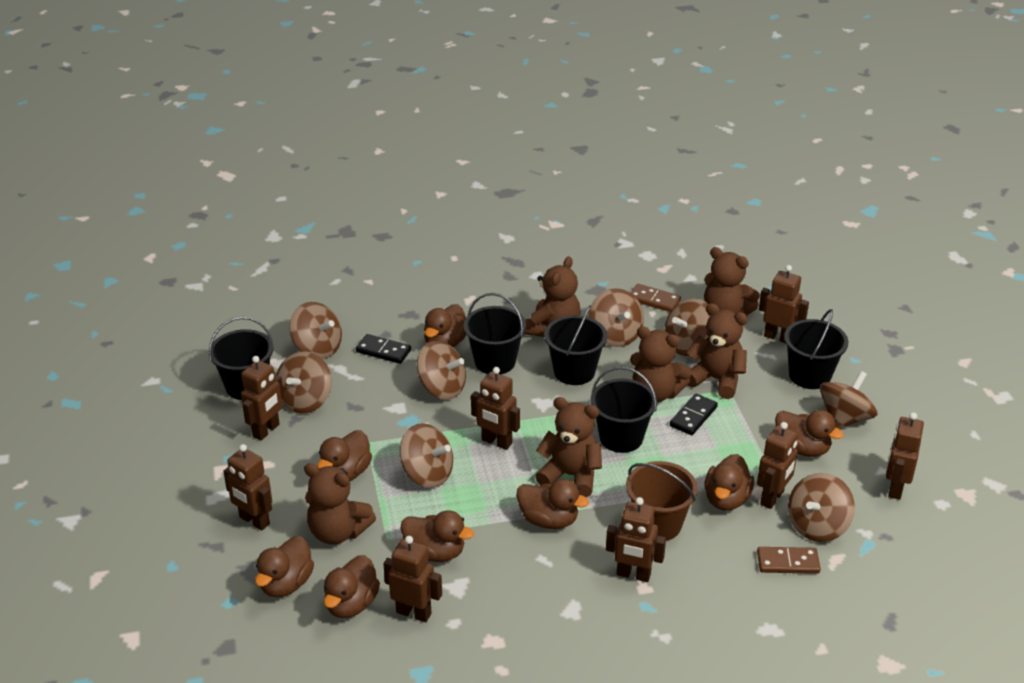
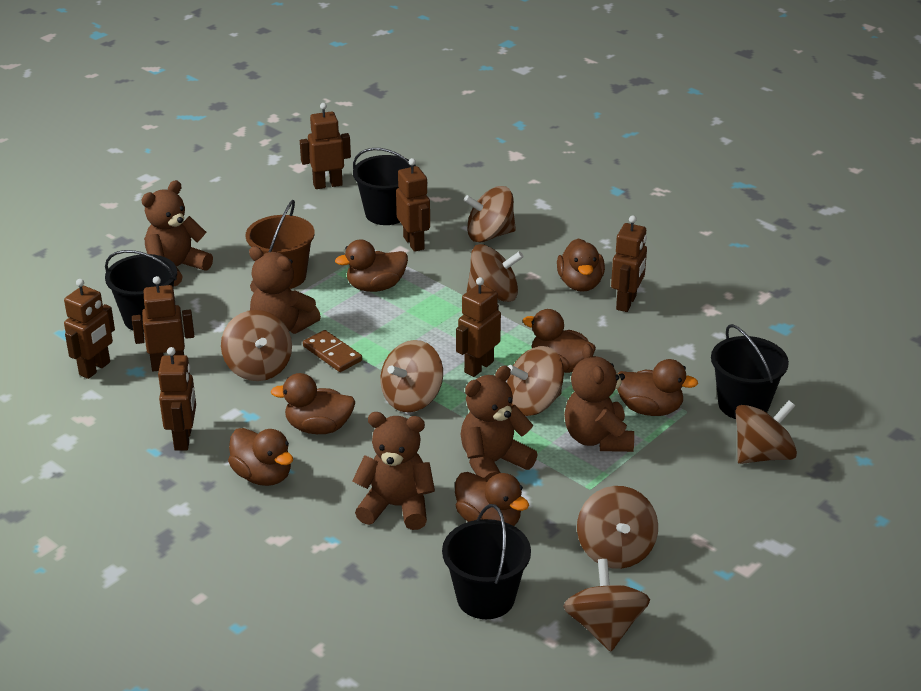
black bucket: [209,317,274,400] [464,293,526,374] [544,305,607,385] [590,367,657,453] [784,309,848,389] = 5 -> [105,250,177,332] [353,148,416,225] [442,504,531,619] [711,324,789,419] = 4
black domino: [356,334,411,364] [670,393,718,435] = 2 -> none = 0
brown domino: [631,284,681,312] [757,547,821,574] = 2 -> [303,330,362,372] = 1
brown duck: [255,536,314,597] [317,430,372,481] [324,555,380,618] [401,510,474,562] [424,304,466,347] [516,479,589,529] [705,454,754,511] [775,410,844,457] = 8 -> [228,428,293,486] [271,373,355,434] [335,239,408,292] [455,472,529,526] [523,309,596,373] [557,238,605,292] [617,359,698,416] = 7
brown robot: [223,444,272,531] [241,356,284,441] [383,536,442,622] [471,367,520,450] [606,497,666,582] [757,422,798,509] [759,265,809,343] [886,412,924,500] = 8 -> [64,279,115,379] [132,276,194,371] [158,347,196,451] [300,103,351,189] [396,158,430,252] [456,277,501,377] [611,215,647,312] = 7
brown teddy bear: [304,463,376,545] [524,257,580,337] [535,397,602,497] [630,326,692,403] [686,303,748,399] [704,247,760,316] = 6 -> [142,180,213,286] [249,246,321,334] [352,412,435,530] [460,366,538,479] [564,344,634,452] = 5

